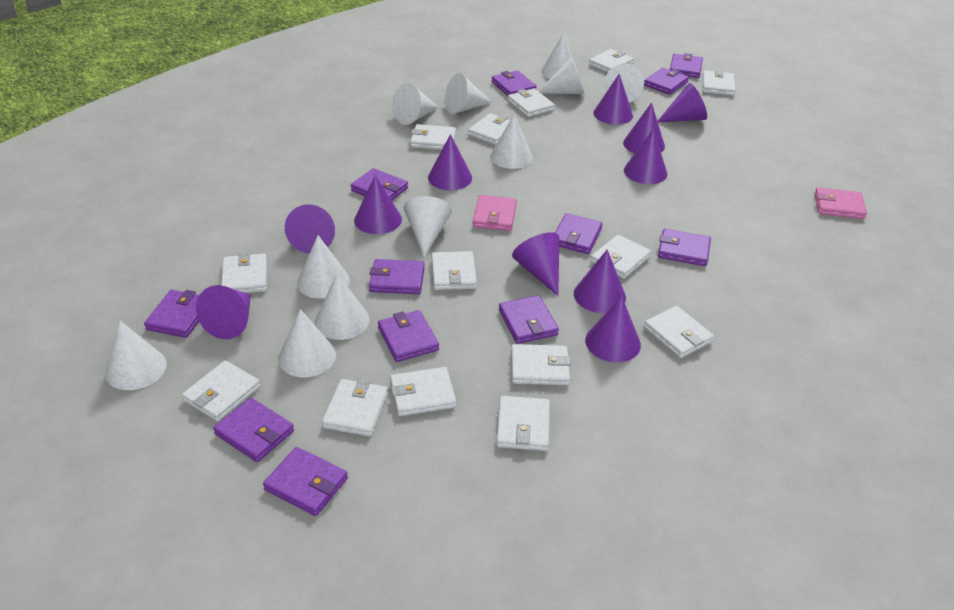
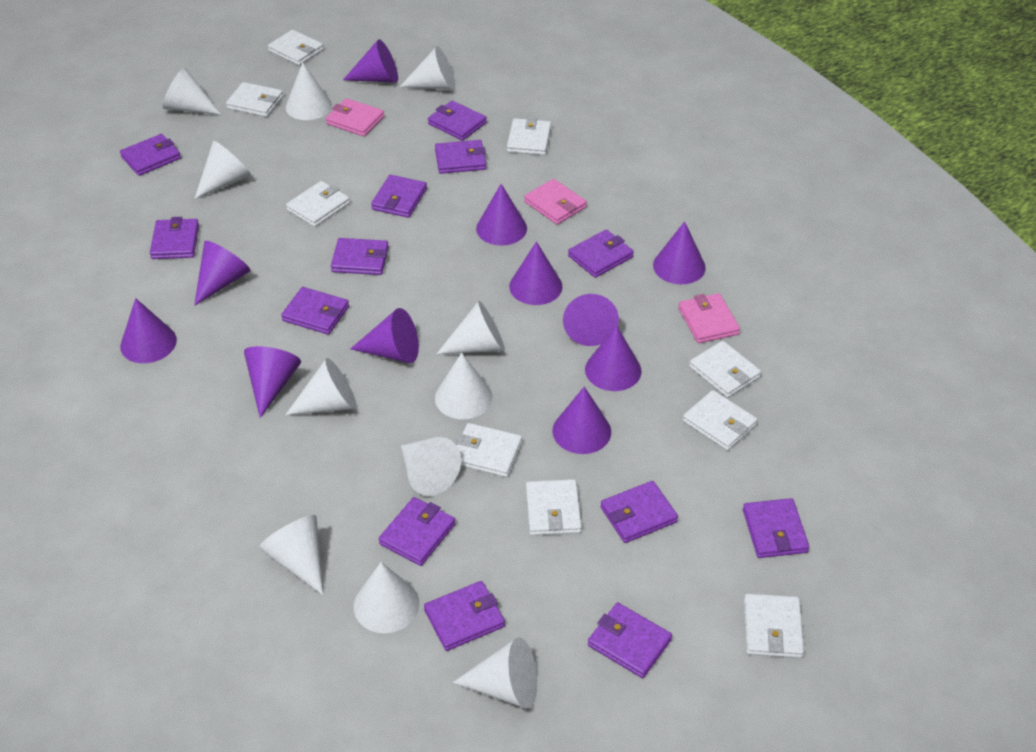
pink wallet: [473,195,517,231] [815,187,867,219] = 2 -> [326,98,384,137] [524,179,587,225] [678,293,740,343] = 3
purple wallet: [144,290,199,338] [213,398,294,462] [263,447,348,516] [351,168,408,200] [369,259,425,294] [378,310,439,362] [492,70,537,96] [499,295,559,344] [555,213,603,254] [644,68,689,95] [658,229,711,266] [670,53,703,78] = 12 -> [120,134,181,176] [150,217,199,259] [281,287,349,335] [331,238,389,275] [371,175,427,218] [379,497,456,566] [424,581,505,651] [428,101,487,141] [435,140,486,174] [568,229,634,278] [588,603,672,678] [600,481,678,543] [743,498,809,558] = 13
white wallet: [182,360,260,422] [221,252,267,293] [322,379,388,437] [390,367,456,416] [410,124,456,150] [432,251,477,290] [468,113,510,145] [496,396,550,451] [508,88,555,117] [511,344,571,385] [589,49,634,73] [590,235,651,279] [644,306,714,358] [702,70,735,96] = 14 -> [226,82,283,117] [268,30,324,65] [286,181,350,227] [456,423,522,477] [507,117,551,155] [526,479,582,535] [683,390,758,451] [689,341,761,398] [744,594,804,658] = 9

